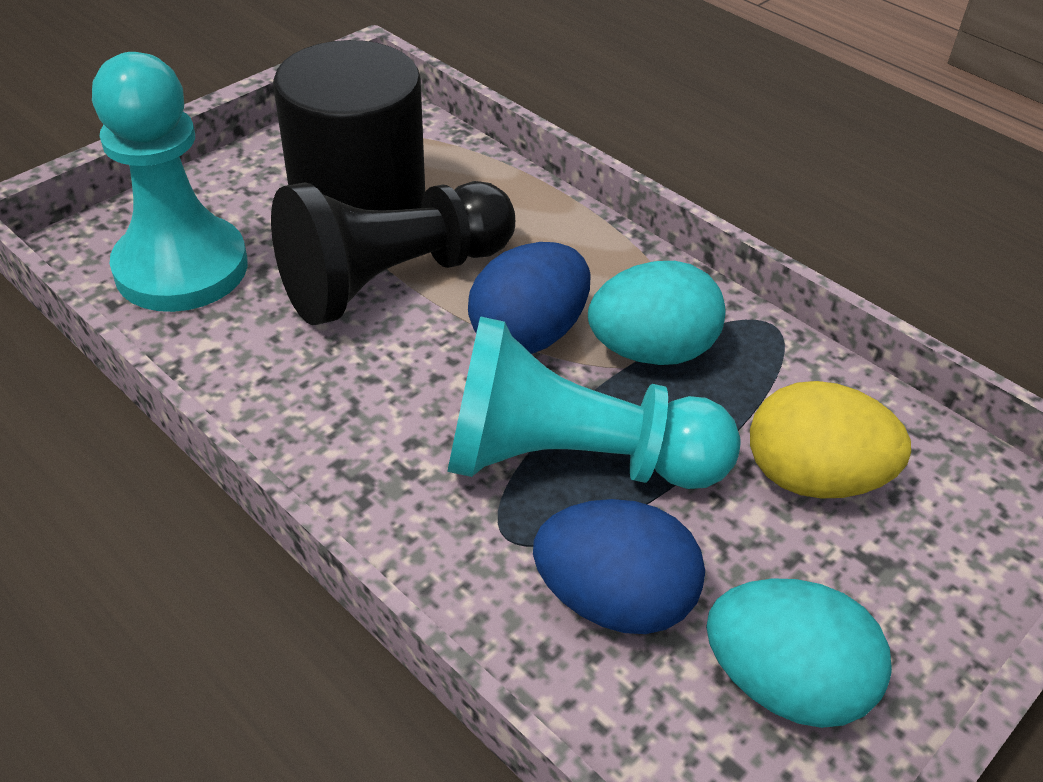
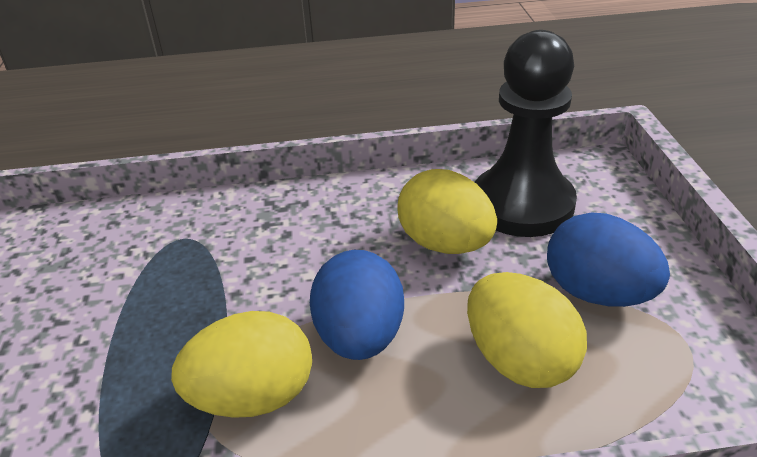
black cylinder: [273,40,425,211] = 1 -> none = 0
turquoise egg: [588,261,726,365] [706,578,892,728] = 2 -> none = 0
turquoise pawn: [92,52,248,312] [447,316,741,489] = 2 -> none = 0
yellow egg: [750,381,911,498] = 1 -> [171,311,312,418] [398,169,497,254] [467,272,587,388] = 3

